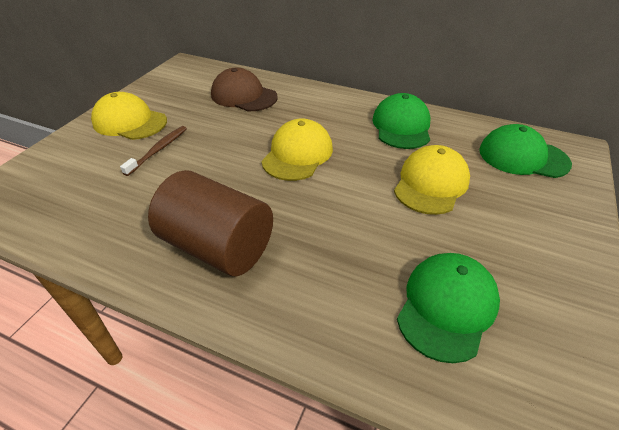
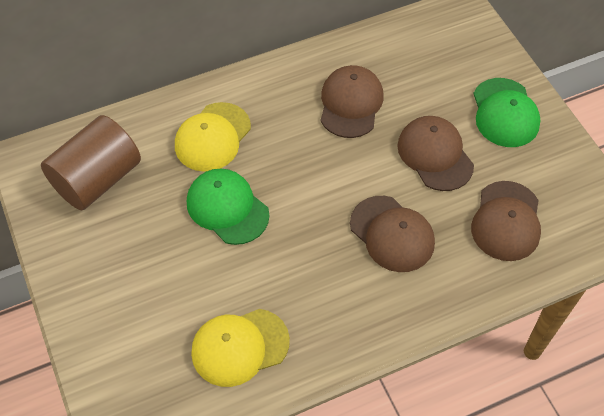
brown cap: [211,68,278,111] = 1 -> [321,65,383,138] [350,196,435,272] [397,116,474,191] [471,181,541,261] = 4
brown toothbrush: [120,126,187,176] = 1 -> none = 0
green cap: [372,93,430,149] [397,253,500,363] [479,124,572,178] = 3 -> [187,169,269,245] [473,78,540,147] = 2
yellow cap: [91,92,167,140] [261,119,333,181] [394,145,470,215] = 3 -> [175,102,251,172] [191,309,290,387] = 2

